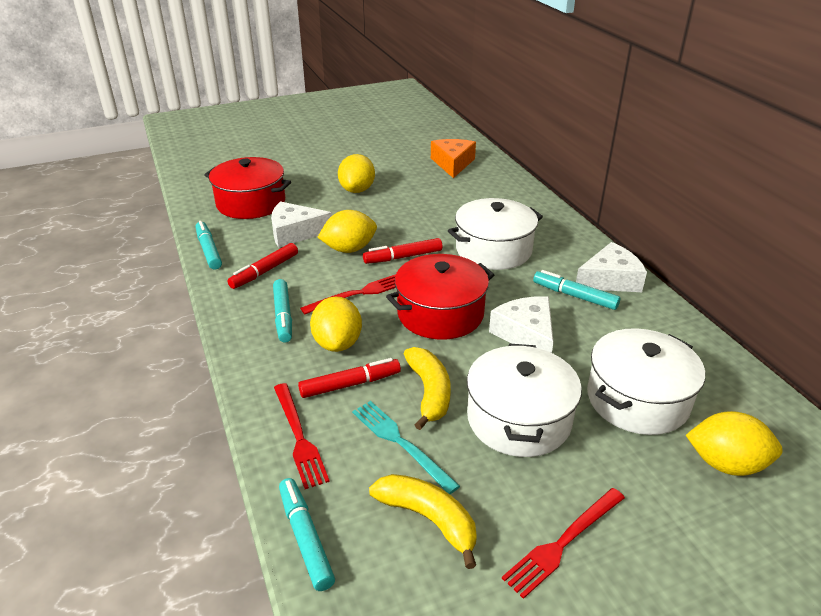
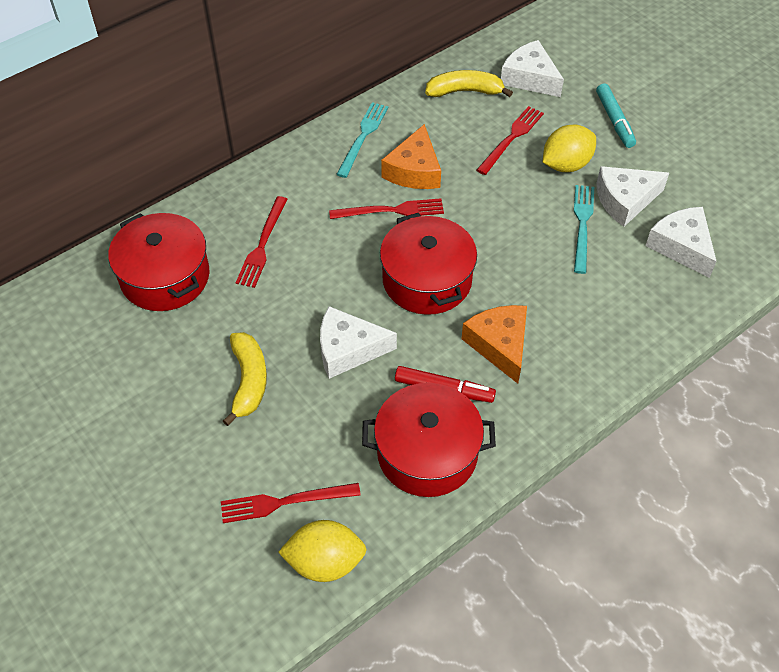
orange cheese: [431,139,476,178] = 1 -> [381,124,441,189] [461,305,527,384] = 2
red fork: [274,383,330,489] [300,274,396,314] [502,488,625,599] = 3 -> [221,483,361,523] [236,196,288,288] [329,198,444,219] [477,106,544,175] = 4
red marker: [227,243,298,289] [298,358,401,398] [363,238,443,264] = 3 -> [395,366,496,403] = 1
red pot: [204,157,291,219] [386,254,494,340] = 2 -> [108,213,210,311] [362,383,496,497] [380,213,477,315] = 3
turquoise fork: [352,401,460,494] = 1 -> [336,102,388,178] [574,185,594,274] = 2
turquoise marker: [196,221,222,270] [273,279,292,343] [279,478,335,591] [533,270,620,310] = 4 -> [596,83,636,148] = 1
white cheese: [271,201,332,248] [489,296,553,353] [576,242,647,292] = 3 -> [320,306,397,379] [501,40,564,97] [596,166,669,227] [645,207,717,278] = 4
white pot: [448,198,543,270] [467,343,582,457] [587,328,705,435] = 3 -> none = 0
yellow lemon: [310,297,362,352] [318,210,377,253] [338,154,375,193] [686,411,783,476] = 4 -> [278,520,367,582] [543,125,596,172] = 2

